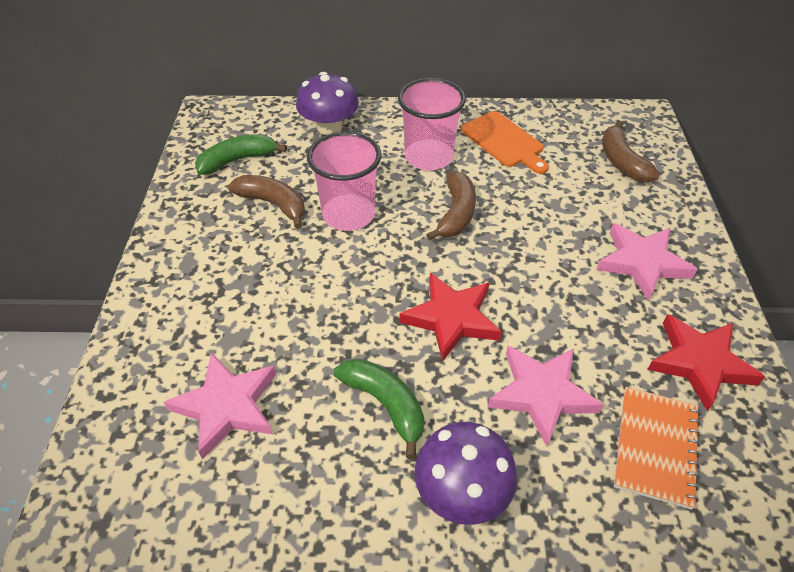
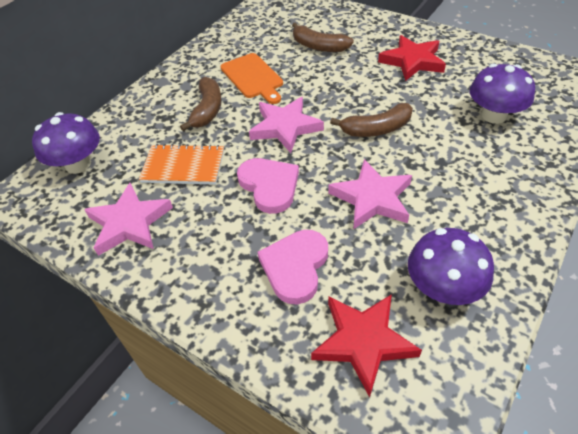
green banana: [195,134,287,175] [334,358,424,459] = 2 -> none = 0
pink cup: [307,131,381,231] [398,78,466,170] = 2 -> none = 0
pink heart: none = 0 -> [237,158,299,214] [257,230,328,305] = 2
purple mushroom: [296,72,359,135] [415,422,517,525] = 2 -> [32,112,100,174] [408,228,494,305] [470,64,535,124] = 3

